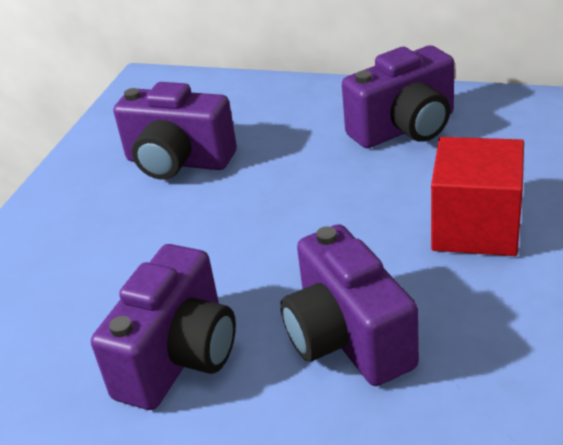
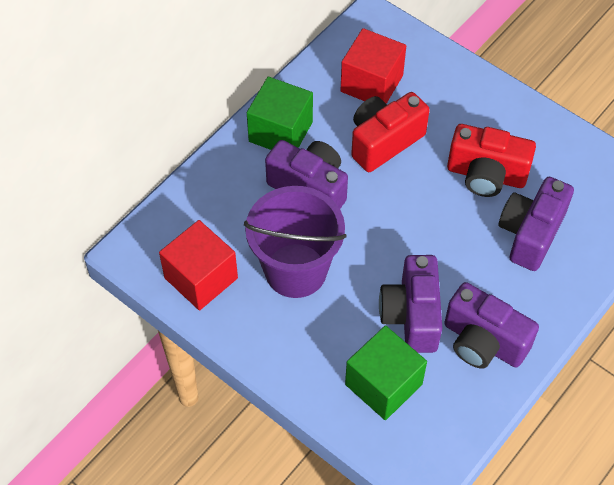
green cube: none = 0 -> [247,77,313,150] [345,325,427,420] = 2
purple bucket: none = 0 -> [244,186,347,298] = 1
red camera: none = 0 -> [351,92,430,172] [447,124,536,197] = 2
red cube: [431,137,524,256] = 1 -> [159,220,238,311] [340,28,406,104] = 2

